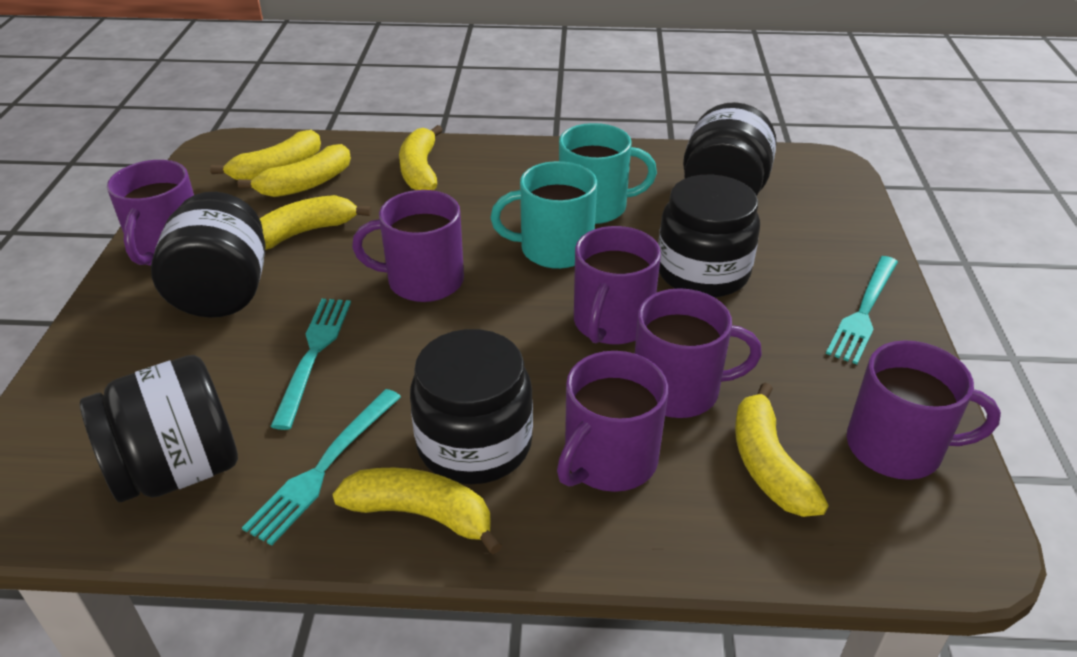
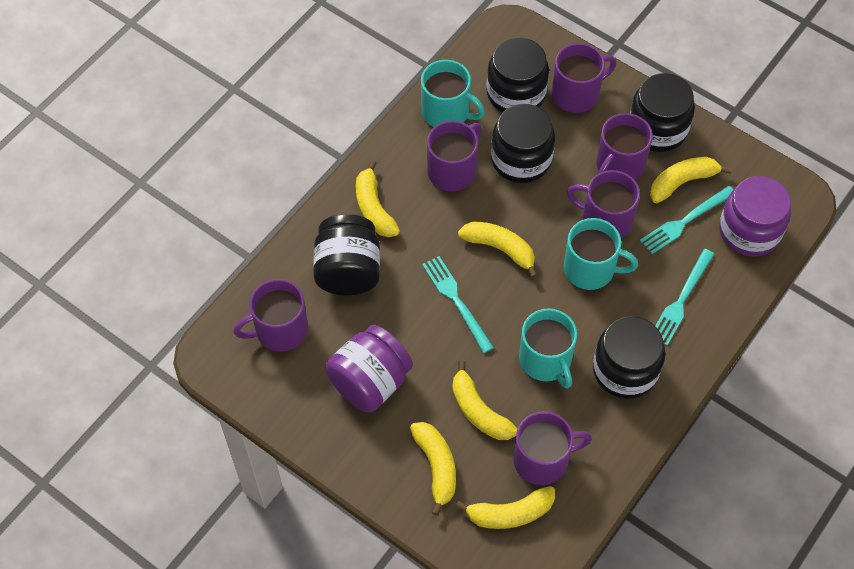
purple jar: none = 0 -> [325,325,413,412] [719,176,791,257] = 2
turquoise mug: [491,161,597,269] [559,123,657,224] = 2 -> [421,60,485,127] [519,308,577,388] [563,218,638,290] = 3

